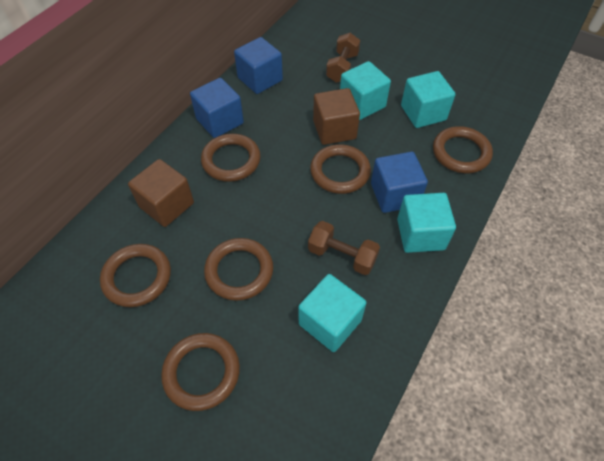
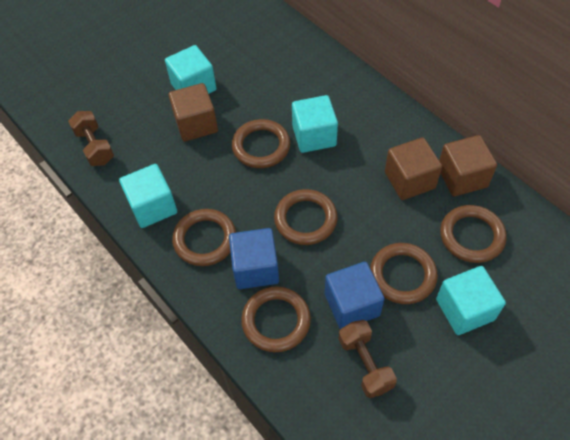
blue cube: [190,78,244,138] [234,37,283,94] [371,152,428,213] = 3 -> [229,228,279,289] [325,262,384,329] = 2
brown cube: [128,159,194,227] [313,88,360,145] = 2 -> [169,83,218,142] [385,137,442,200] [439,135,497,196] = 3

